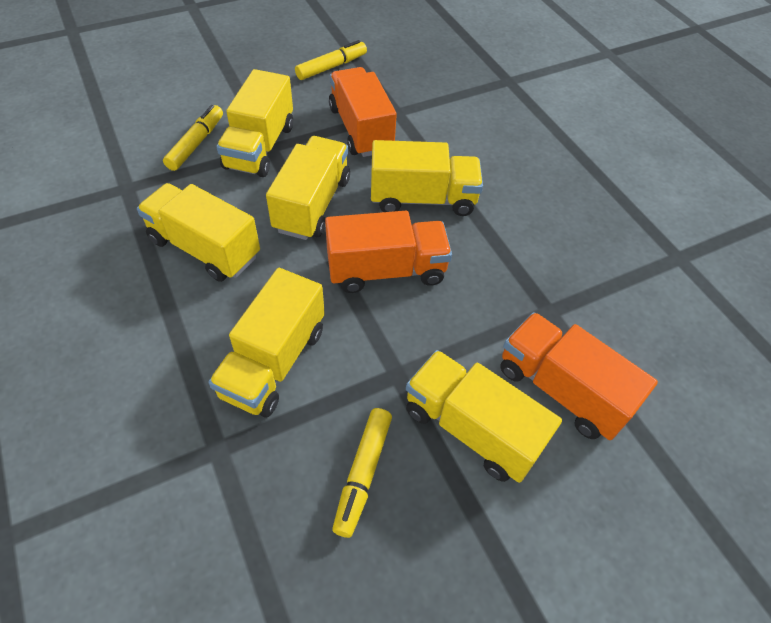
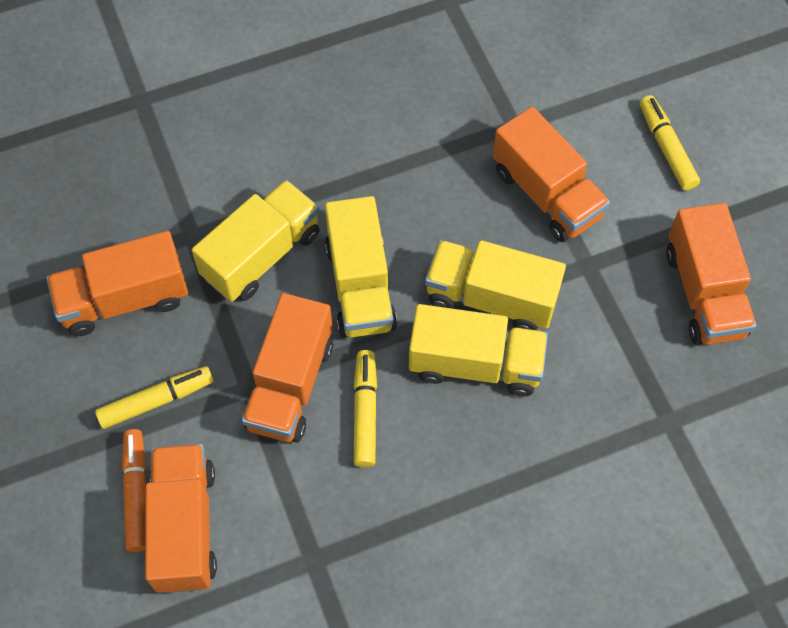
orange marker: none = 0 -> [122,429,146,552] = 1
orange truck: [325,211,452,293] [329,67,397,157] [500,312,658,440] = 3 -> [46,231,188,336] [145,444,217,593] [242,293,333,443] [493,107,610,242] [666,203,756,345] = 5
yellow truck: [137,183,260,282] [208,268,325,417] [217,69,293,177] [266,136,350,240] [371,140,483,216] [406,350,562,483] = 6 -> [192,180,320,302] [325,196,397,338] [409,304,548,397] [425,240,566,330] = 4

